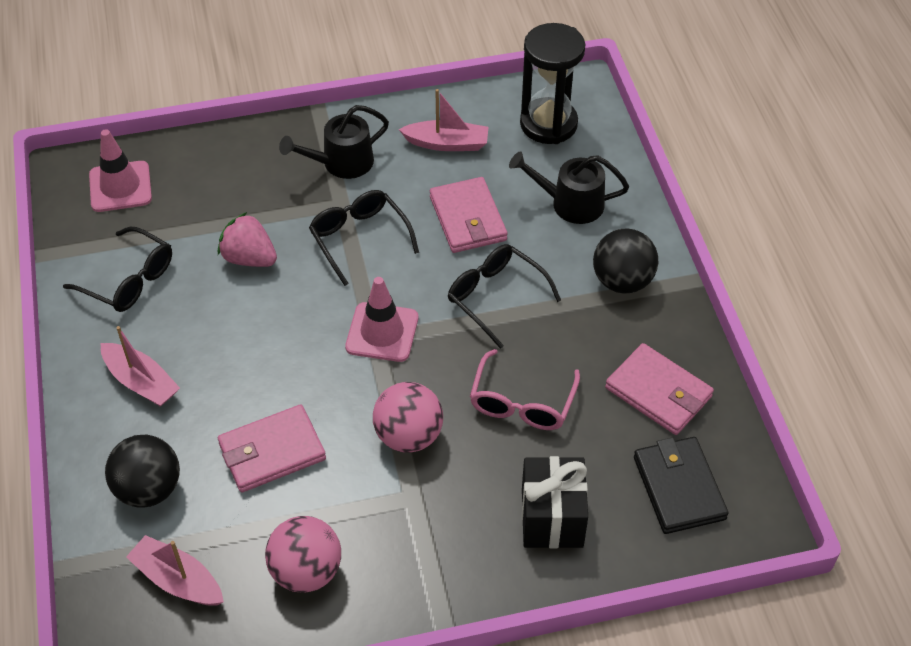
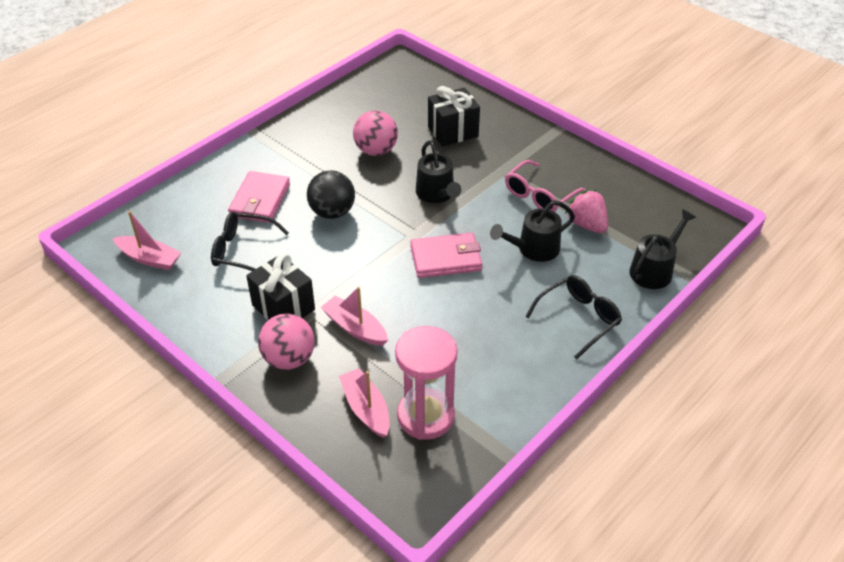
black ball: [105,435,180,508] [593,228,658,294] = 2 -> [307,170,355,219] = 1
black gift: [522,456,588,548] = 1 -> [246,253,315,320] [428,86,480,146] = 2
black glasses: [63,227,172,312] [309,190,419,286] [448,244,561,349] = 3 -> [211,212,289,271] [525,275,622,359] = 2
black hourglass: [520,23,585,144] = 1 -> none = 0
black wallet: [634,437,729,534] = 1 -> none = 0
black watering can: [279,105,389,179] [509,152,629,224] = 2 -> [416,141,461,203] [490,200,575,262] [629,209,696,289] = 3
pink hourglass: none = 0 -> [395,326,458,440] = 1
pink traffic cone: [89,129,152,212] [345,277,418,362] = 2 -> none = 0
pink wallet: [218,404,326,492] [430,177,508,253] [605,343,714,435] = 3 -> [228,171,290,223] [410,233,482,278] = 2

